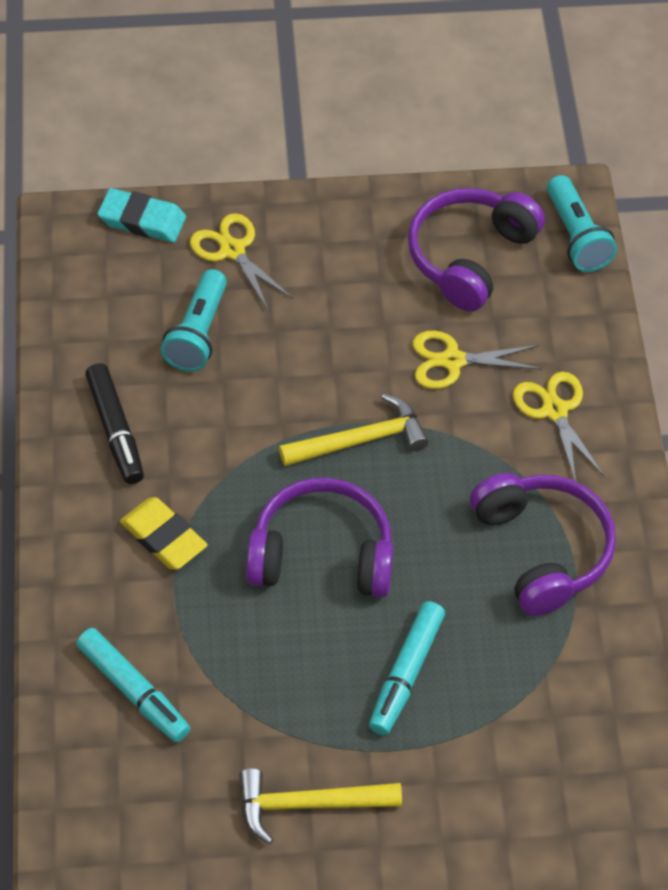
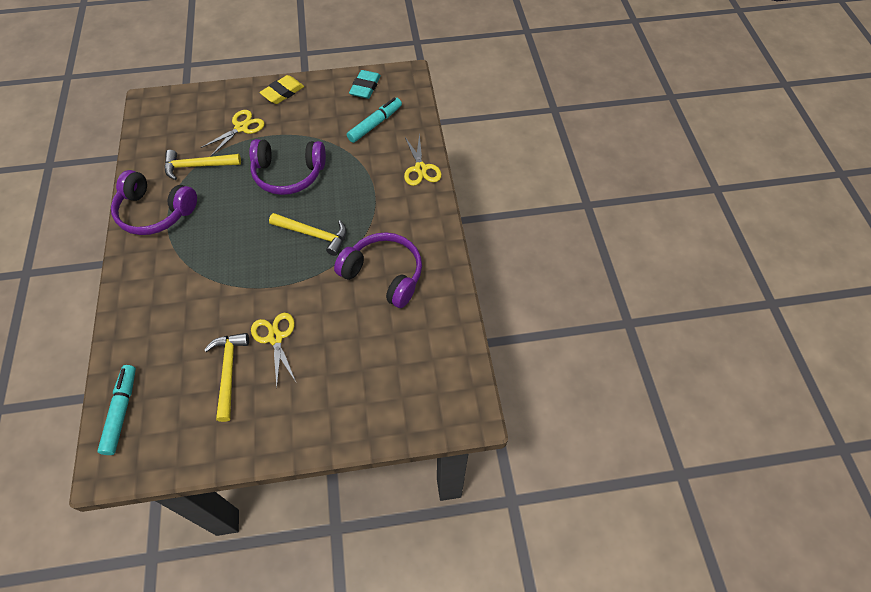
black marker: [85,363,144,484] = 1 -> none = 0
turquoise flashlight: [161,269,227,372] [547,175,617,272] = 2 -> none = 0
yellow hammer: [239,768,402,844] [279,394,429,466] = 2 -> [164,150,241,180] [204,333,249,422] [269,213,347,256] = 3

